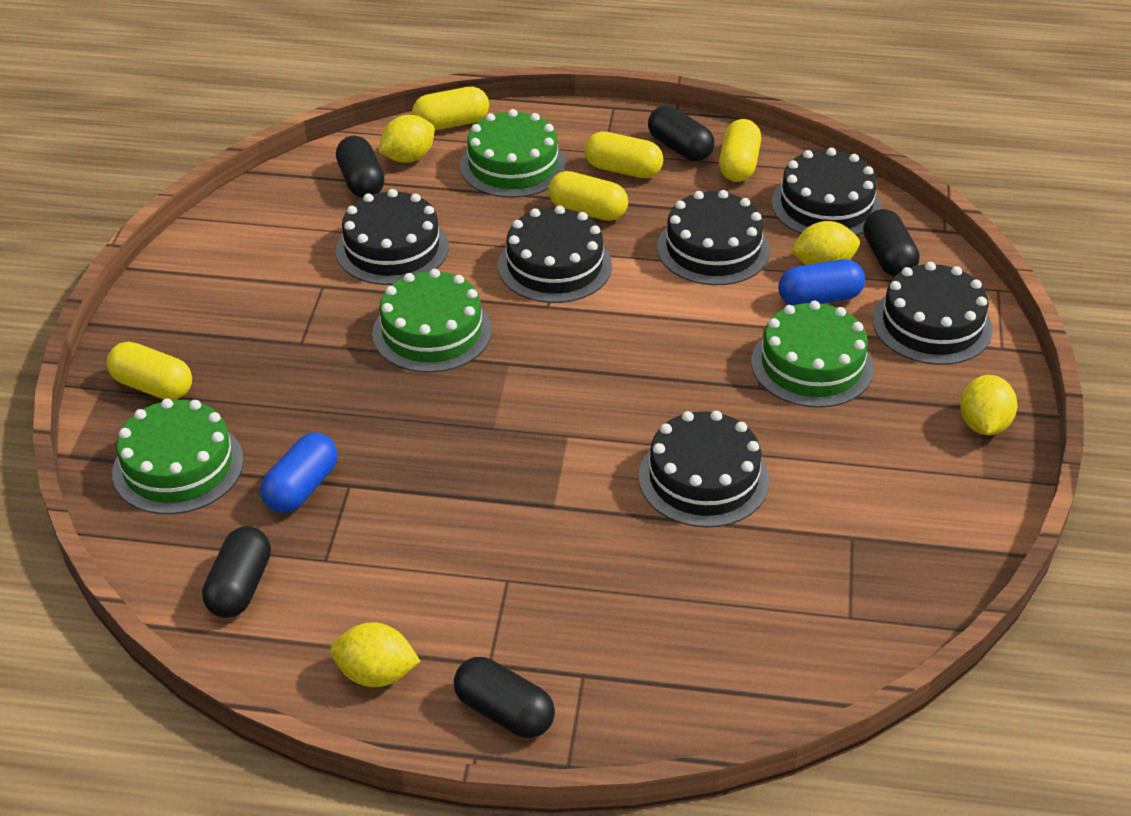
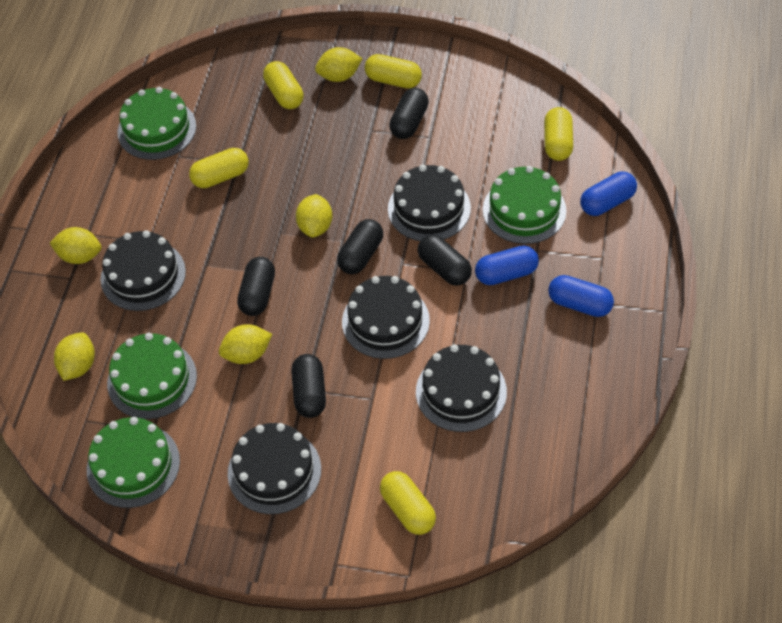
black cake: [336,189,449,285] [498,205,612,303] [638,410,769,528] [657,190,770,285] [771,148,882,236] [872,262,993,365] = 6 -> [101,230,186,311] [228,423,321,514] [342,276,430,359] [388,165,471,241] [416,344,507,432] = 5
blue capsule: [260,433,338,513] [778,259,865,305] = 2 -> [475,246,539,285] [548,275,614,317] [580,172,637,216] = 3
yellow lemon: [330,622,420,687] [379,115,435,163] [790,221,860,265] [960,375,1018,435] = 4 -> [50,227,101,264] [54,332,95,381] [219,324,272,364] [296,194,332,237] [315,47,362,82] = 5

